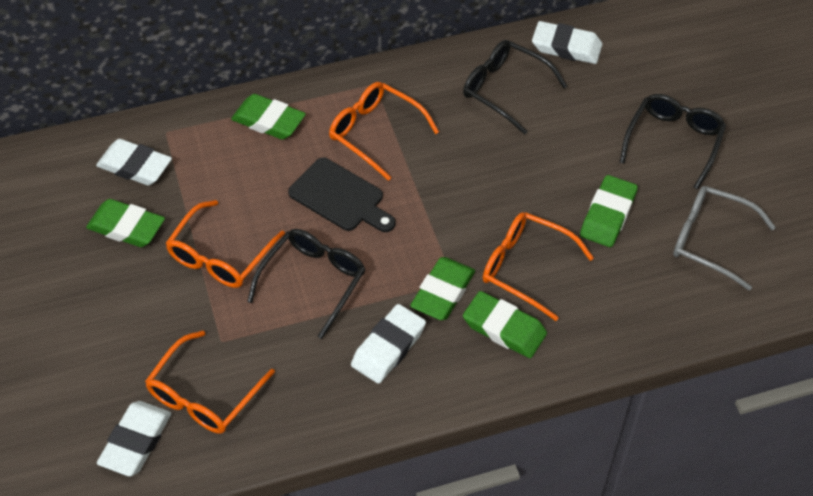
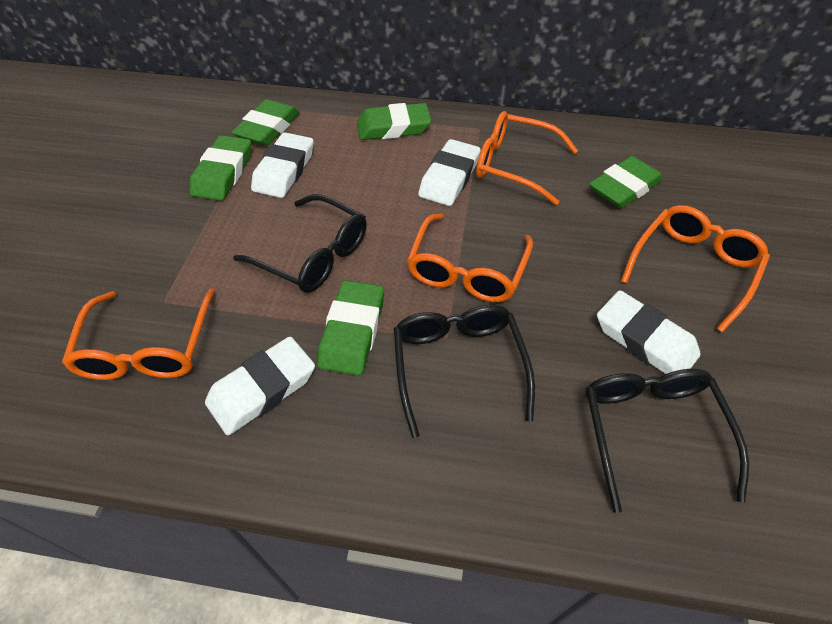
black cutting board: [288,157,396,232] = 1 -> none = 0
grey glasses: [673,186,776,291] = 1 -> none = 0

